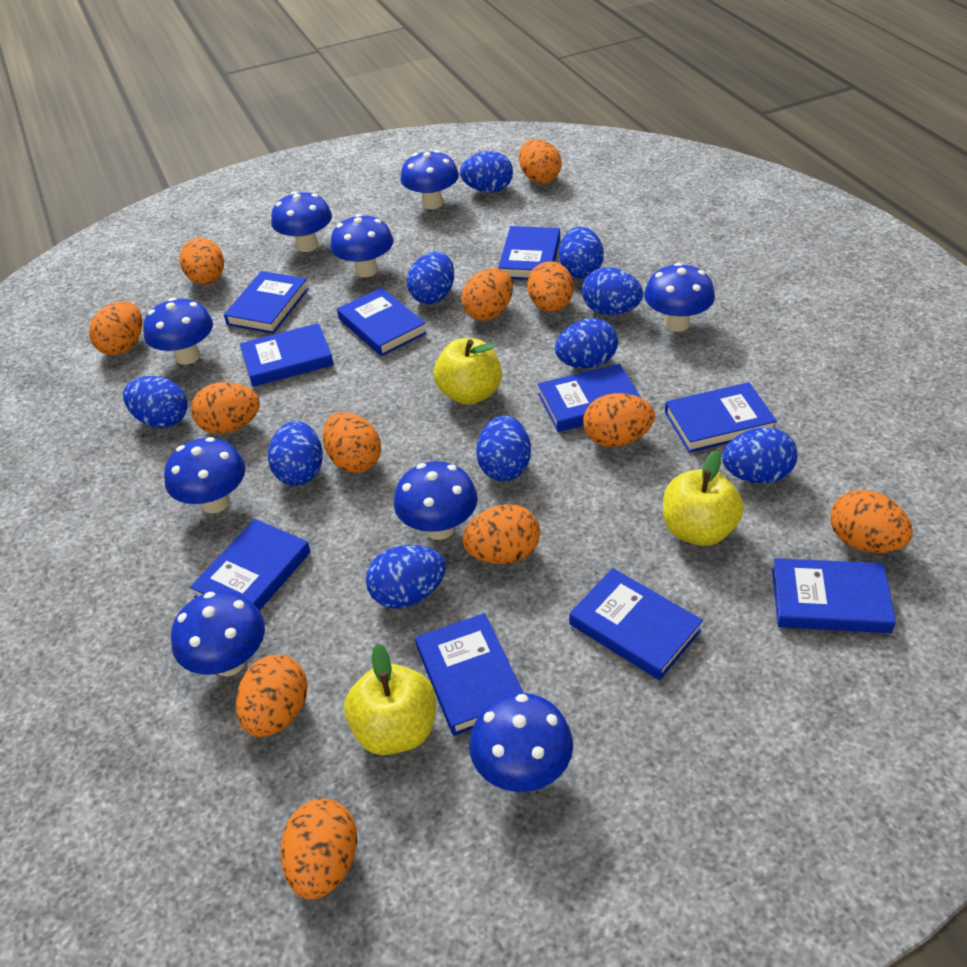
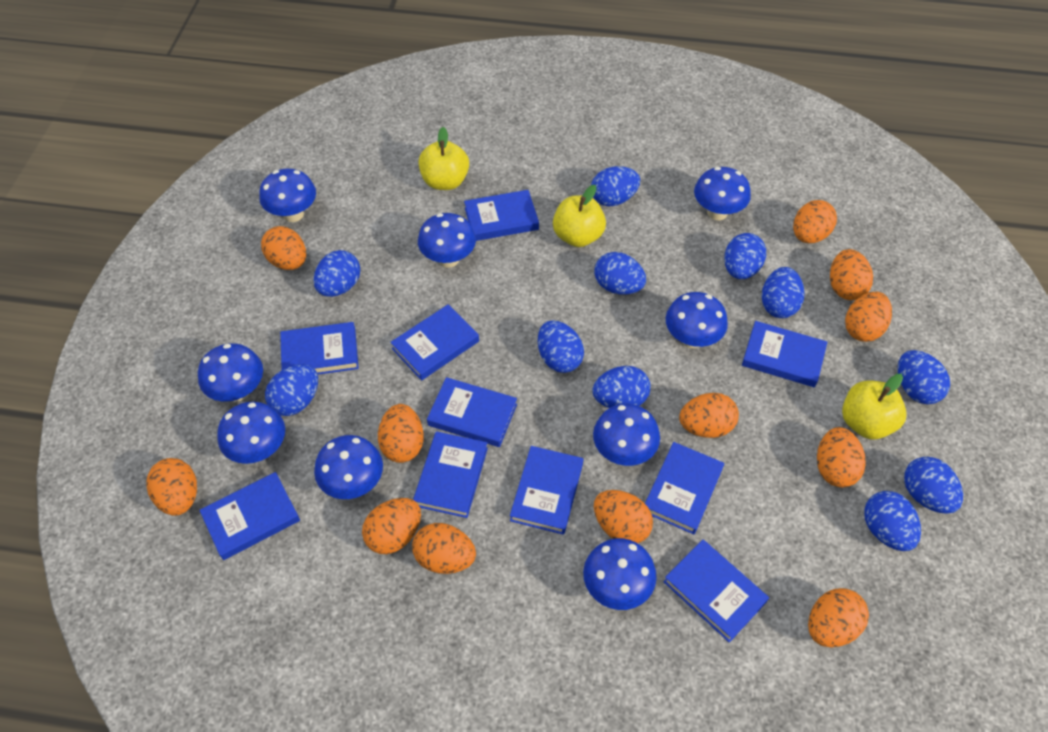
blue egg: [123,376,188,428] [268,421,323,486] [366,545,446,609] [407,252,454,304] [460,151,513,193] [476,415,531,481] [555,318,618,369] [559,226,604,279] [582,267,643,315] [722,427,797,484] = 10 -> [265,364,318,416] [314,250,360,297] [538,320,584,373] [591,166,640,206] [592,366,651,408] [594,252,646,294] [724,233,766,279] [761,267,804,318] [864,491,921,551] [898,350,950,404] [904,457,963,514] = 11

